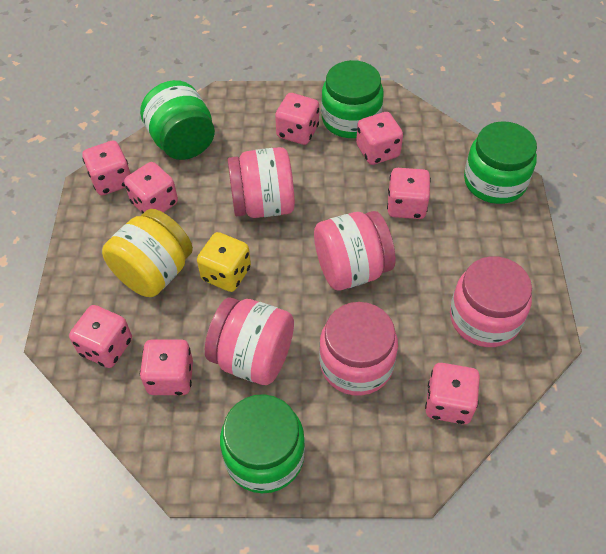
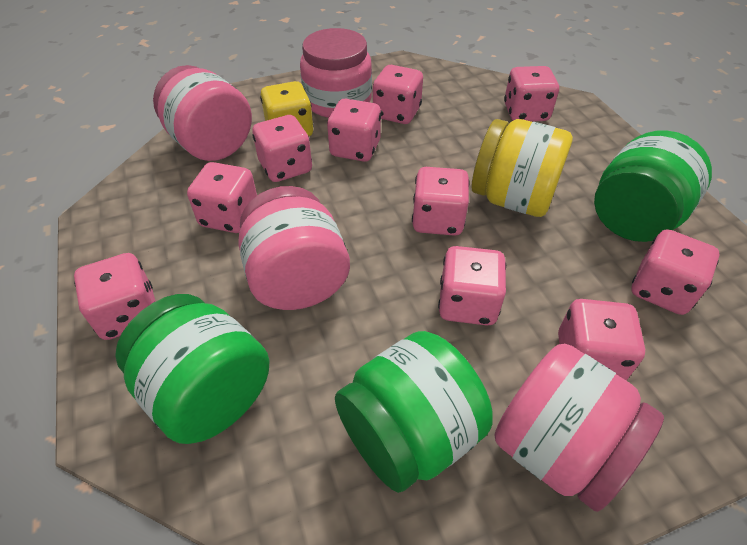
green jar: [140,80,215,160] [220,394,305,493] [321,60,384,138] [464,121,537,204] = 4 -> [115,294,269,444] [335,331,493,493] [594,130,712,242] = 3
pink dice: [69,305,132,368] [82,141,131,195] [124,162,178,214] [140,339,193,395] [275,93,319,145] [356,112,403,165] [387,168,431,219] [425,363,480,424] = 8 -> [74,253,156,340] [187,162,257,233] [252,115,312,182] [327,99,381,162] [373,65,423,124] [412,167,470,236] [438,246,506,326] [504,66,559,122] [558,299,645,381] [631,229,720,315] = 10
pink jar: [205,297,294,385] [228,147,295,218] [314,211,395,291] [319,302,398,395] [450,256,532,347] = 5 -> [153,65,252,161] [238,186,350,310] [300,28,372,118] [495,343,664,512] = 4

